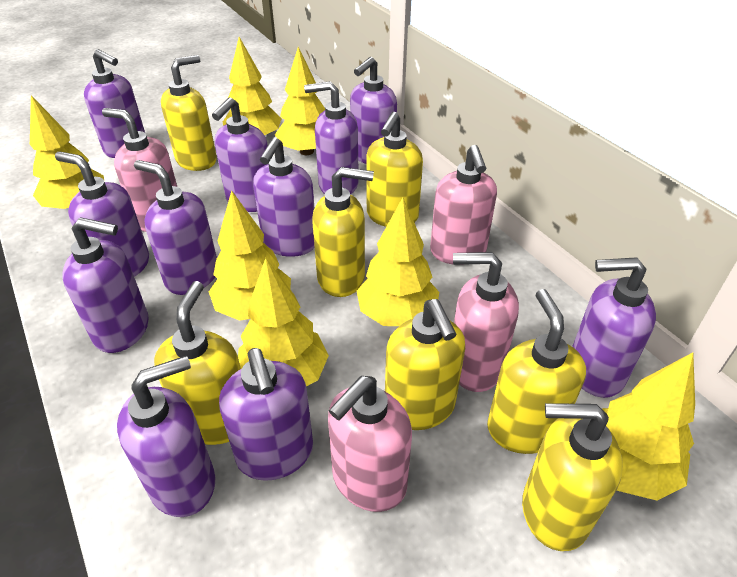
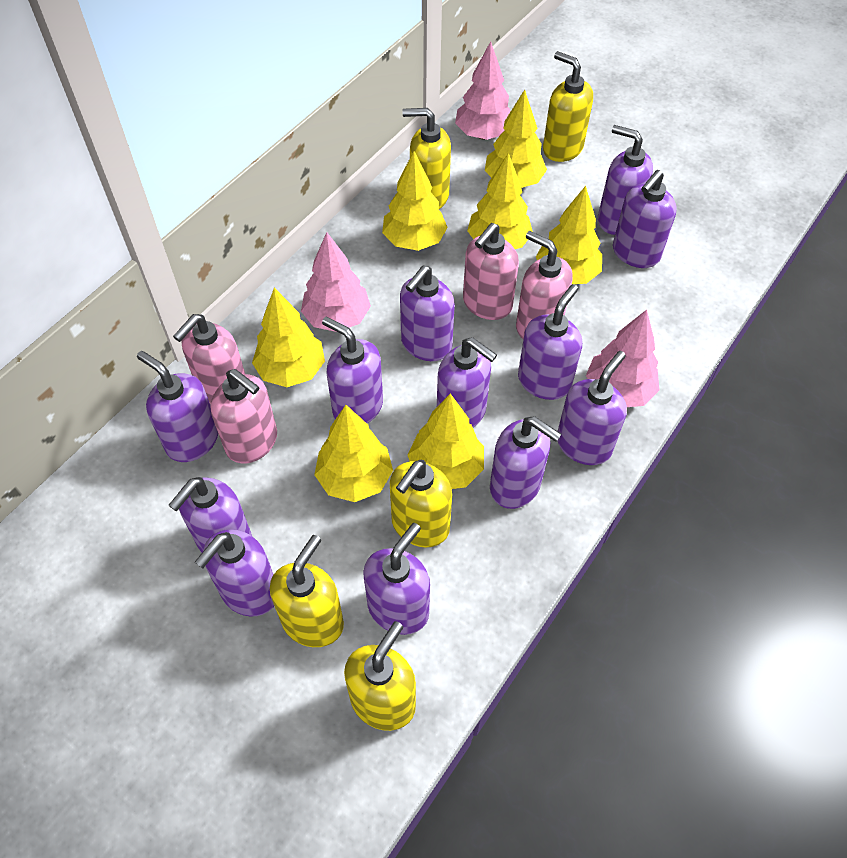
pink tree: none = 0 -> [301,232,371,332] [455,41,511,140] [586,310,659,407] = 3
purple soap dispenser: [55,151,149,277] [62,217,149,353] [84,49,145,158] [117,356,215,517] [134,160,217,295] [212,97,268,212] [219,348,313,481] [253,137,315,257] [304,81,359,194] [350,57,397,164] [572,257,656,398] = 11 -> [137,351,218,462] [168,477,252,553] [195,529,274,616] [322,317,383,424] [363,523,430,635] [400,266,455,361] [437,337,497,427] [490,416,561,509] [518,284,582,400] [557,351,627,465] [598,125,653,235] [613,170,677,268] = 12
yellow soap dispenser: [154,281,241,445] [161,55,217,171] [312,167,374,297] [366,112,423,227] [385,299,465,430] [487,289,586,454] [522,403,623,551] = 7 -> [270,535,344,647] [344,621,416,731] [390,460,452,548] [402,108,451,209] [543,51,593,162] = 5

